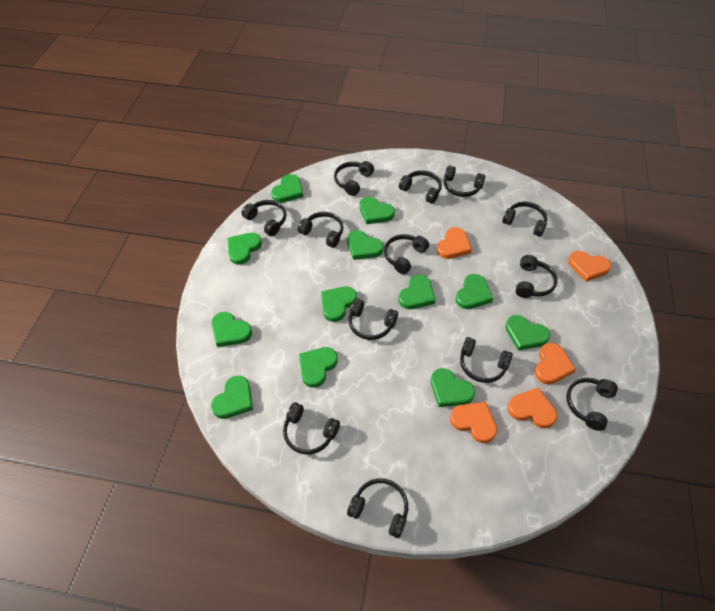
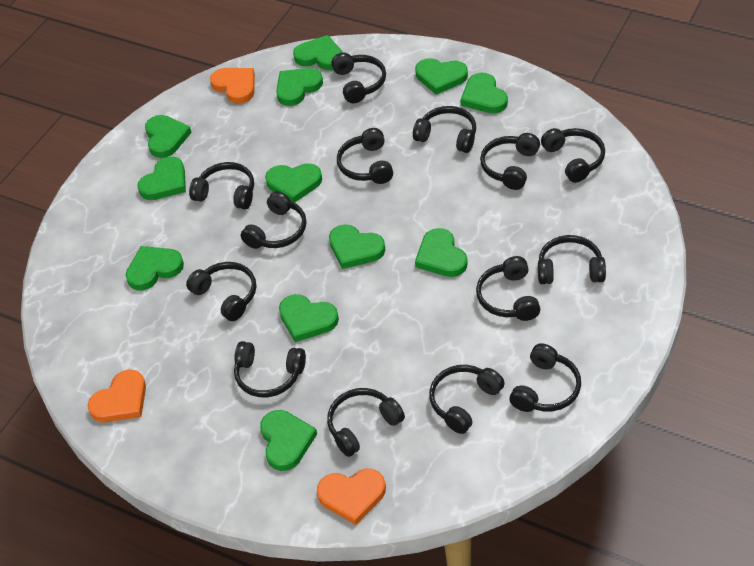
black headphones: [242,200,286,236] [283,402,340,455] [298,212,343,248] [334,161,374,196] [347,478,408,538] [349,298,398,340] [384,234,429,274] [399,170,442,204] [444,165,485,197] [460,337,513,383] [502,201,547,237] [516,255,558,298] [566,378,618,431] = 13 -> [186,262,256,321] [189,162,254,210] [234,341,306,397] [241,191,307,249] [327,388,405,457] [331,53,386,103] [337,128,393,184] [413,106,476,153] [429,365,505,434] [476,256,540,321] [480,133,540,190] [509,343,581,412] [538,235,606,284] [541,128,605,183] = 14
orange heart: [437,227,472,259] [450,402,497,443] [508,388,557,429] [535,343,576,384] [568,251,611,282] = 5 -> [88,369,146,423] [210,68,255,104] [317,468,386,525] = 3

